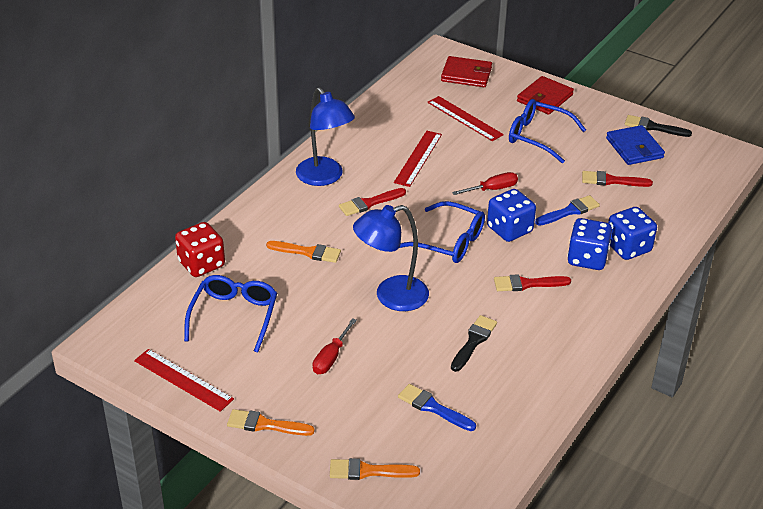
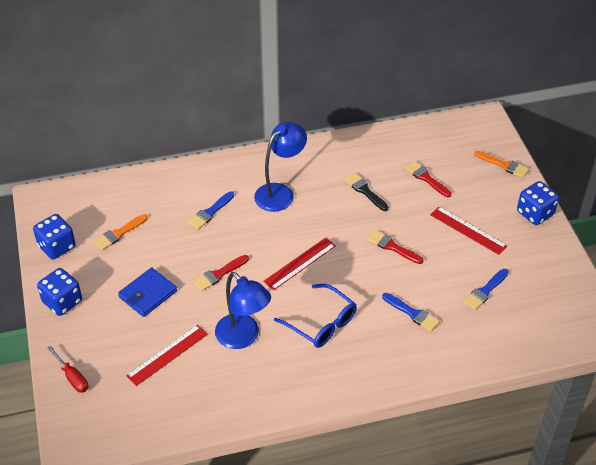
black brush: [451,315,497,372] [625,115,692,137] = 2 -> [345,173,389,211] = 1
blue brush: [398,384,476,431] [535,195,600,226] = 2 -> [188,192,234,230] [382,293,440,332] [463,269,509,310] = 3
blue glasses: [184,275,277,353] [399,201,485,263] [509,99,586,163] = 3 -> [274,284,357,348] = 1
orange brush: [227,409,315,436] [266,241,341,263] [330,458,420,480] = 3 -> [94,214,148,250] [474,151,529,178] = 2
red dice: [175,222,225,277] = 1 -> none = 0
red screwdriver: [313,318,357,374] [452,172,518,195] = 2 -> [48,346,89,393] = 1
red wallet: [441,56,492,87] [517,76,574,115] = 2 -> none = 0

